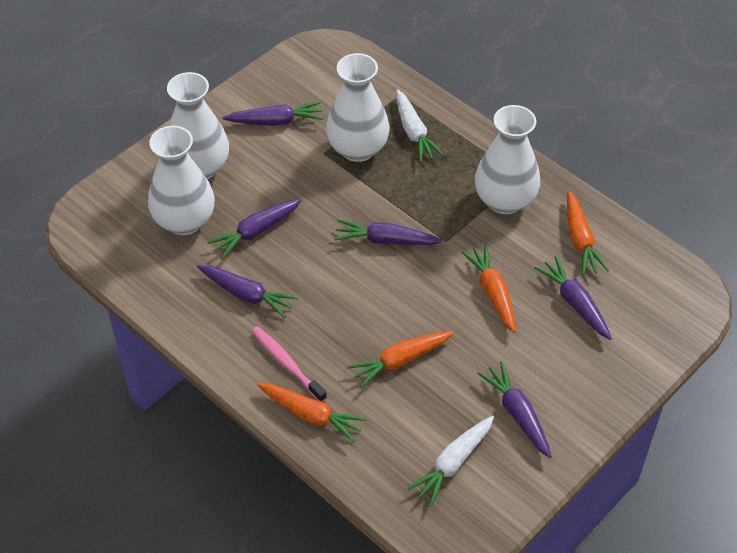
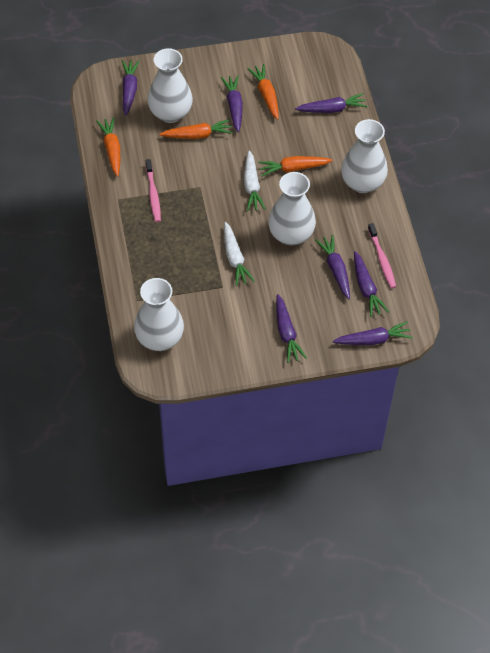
pink toothbrush: [251,326,327,402] = 1 -> [145,159,161,222] [368,223,396,289] = 2
purple carrot: [197,265,298,318] [207,199,302,259] [223,101,323,126] [334,219,442,245] [477,361,552,458] [534,256,612,340] = 6 -> [122,60,140,116] [221,75,243,132] [276,294,307,363] [295,93,367,113] [315,235,350,300] [333,321,413,345] [354,251,389,317] = 7

